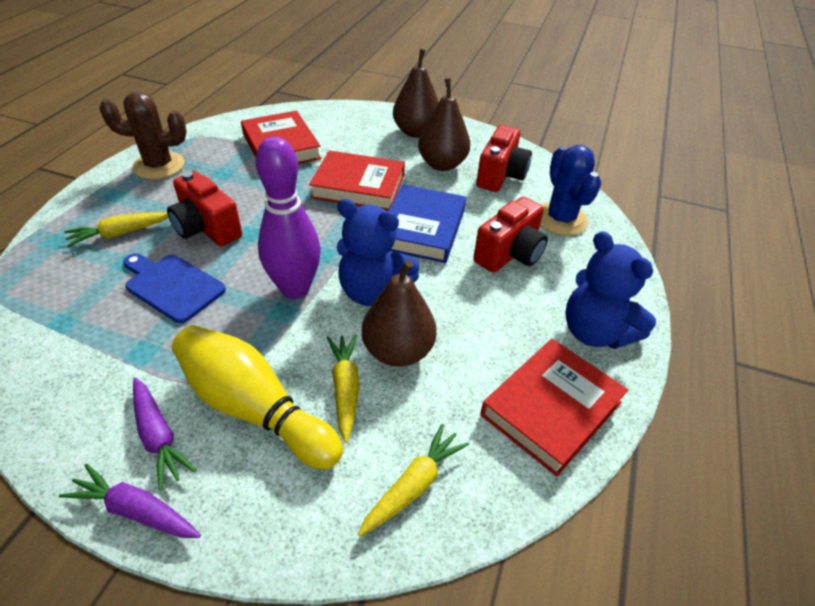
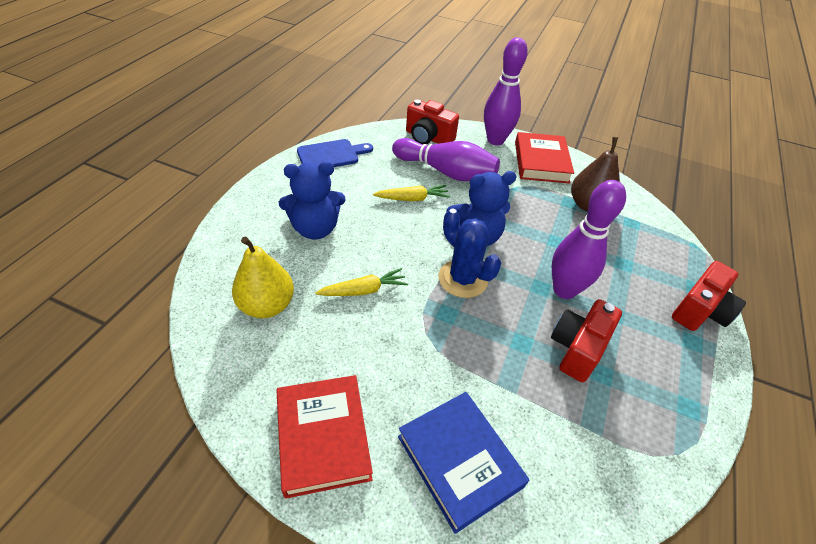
brown cactus: [99,91,187,179] = 1 -> none = 0
brown pear: [362,260,437,367] [393,49,439,138] [418,78,470,171] = 3 -> [571,137,620,212] = 1
purple bowling pin: [256,136,321,299] = 1 -> [392,138,500,181] [484,37,528,145] [552,180,626,299] = 3
purple carrot: [59,464,201,538] [133,378,196,490] = 2 -> none = 0
red book: [241,111,322,164] [309,150,405,211] [480,339,628,476] = 3 -> [276,375,373,499] [515,132,574,184] = 2
yellow bowling pin: [172,325,343,469] = 1 -> none = 0
yellow carrot: [64,212,169,247] [327,334,359,443] [358,424,469,536] = 3 -> [315,268,408,296] [373,185,450,201] = 2
yellow pear: none = 0 -> [232,237,294,318] = 1

